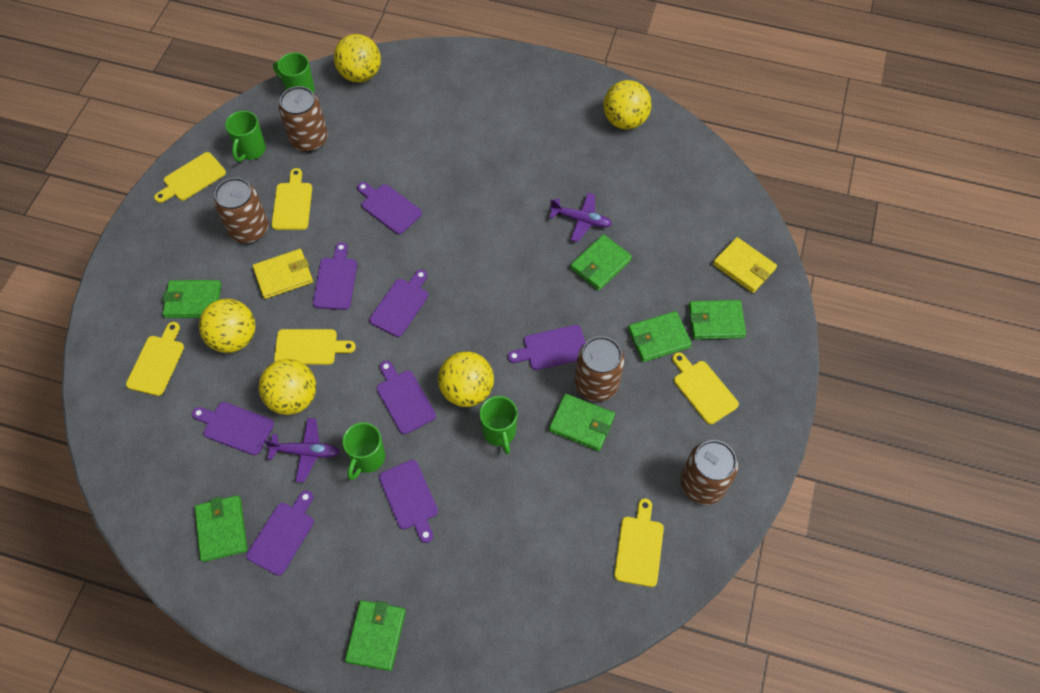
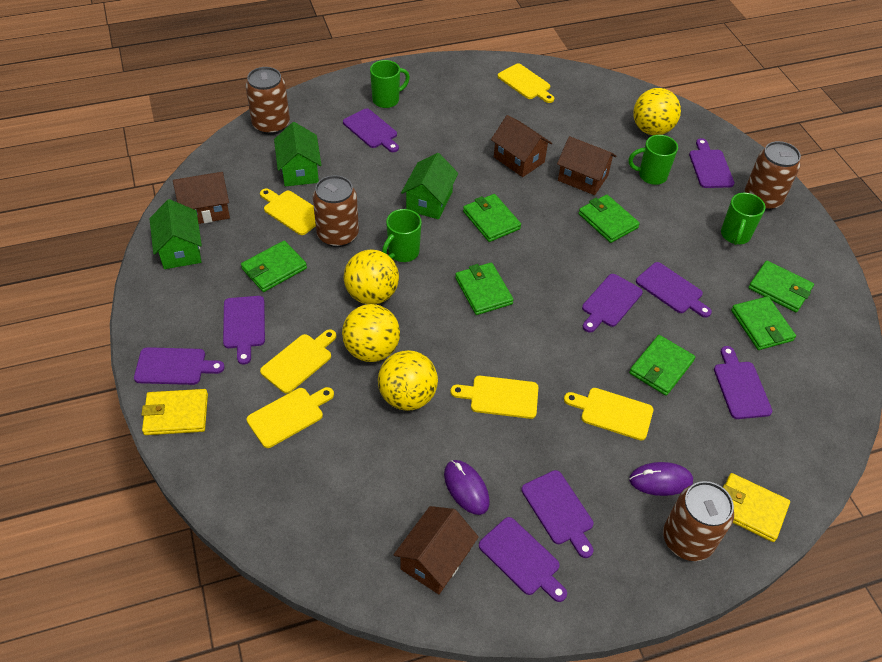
brown house: none = 0 -> [173,172,230,224] [394,506,479,594] [491,115,552,177] [557,136,616,195] = 4
green house: none = 0 -> [149,199,202,269] [274,122,322,186] [401,153,458,219] = 3
purple cutting board: [192,402,274,455] [246,490,314,576] [313,242,357,310] [357,182,422,234] [369,269,428,337] [377,361,436,435] [379,460,438,543] [508,325,586,370] = 8 -> [134,347,225,385] [223,296,265,364] [343,109,399,152] [479,517,567,602] [521,470,593,558] [582,274,643,333] [636,262,712,318] [689,138,734,188] [714,346,772,419] = 9
purple mouse: none = 0 -> [444,460,490,515] [629,462,693,496] = 2
purple plane: [264,418,340,482] [549,193,612,242] = 2 -> none = 0
yellow ball: [199,299,255,353] [259,359,316,415] [334,34,381,83] [438,351,494,407] [603,80,652,130] = 5 -> [342,304,400,362] [344,250,399,304] [378,350,438,411] [633,88,681,135] = 4

